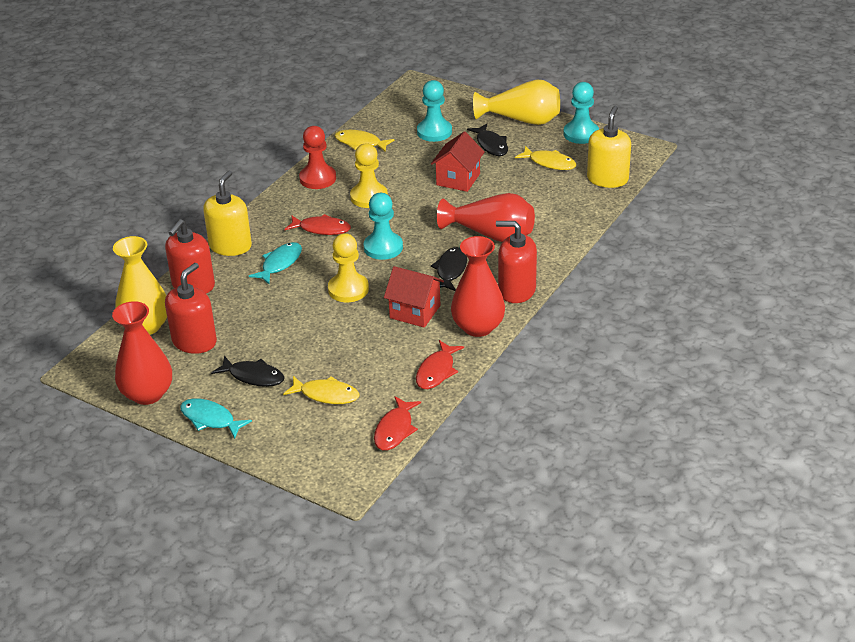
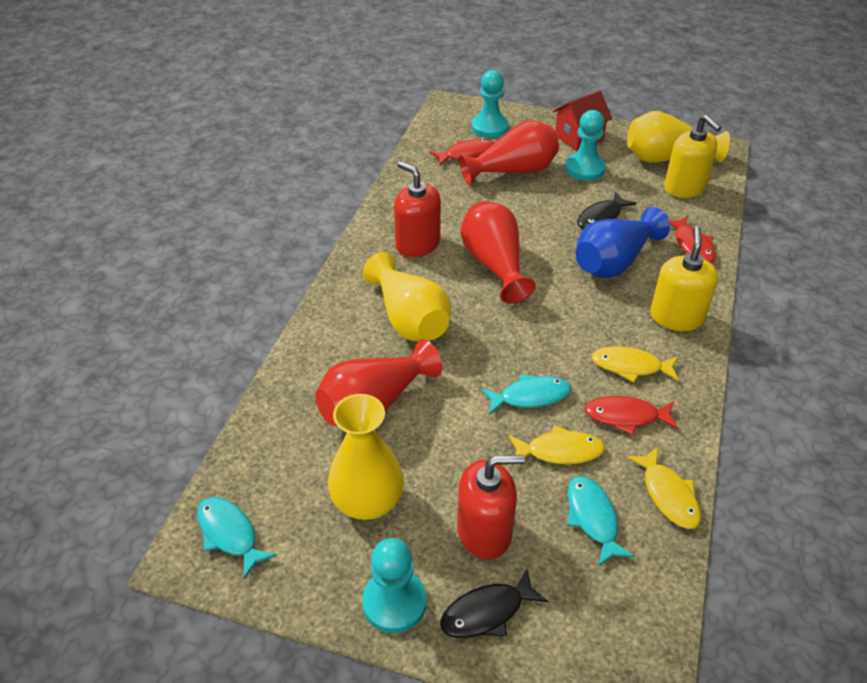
black fish: [211,356,285,387] [431,247,467,291] [467,124,508,156] = 3 -> [440,569,548,638] [577,192,636,229] = 2
blue vase: none = 0 -> [575,207,670,278] = 1
red house: [384,266,444,328] [431,132,485,192] = 2 -> [553,91,612,151] = 1
red pawn: [299,126,336,189] = 1 -> none = 0
red soap dispenser: [165,219,215,294] [165,263,217,354] [496,221,537,303] = 3 -> [394,161,441,257] [457,455,525,559] = 2
turquoise fish: [180,398,252,439] [249,242,302,284] = 2 -> [197,497,277,579] [481,374,571,414] [567,476,635,567] = 3
yellow pawn: [328,233,369,302] [350,144,388,208] = 2 -> none = 0
yellow vase: [113,236,167,335] [473,80,560,125] = 2 -> [328,394,404,520] [363,252,451,341] [627,111,730,163] = 3

